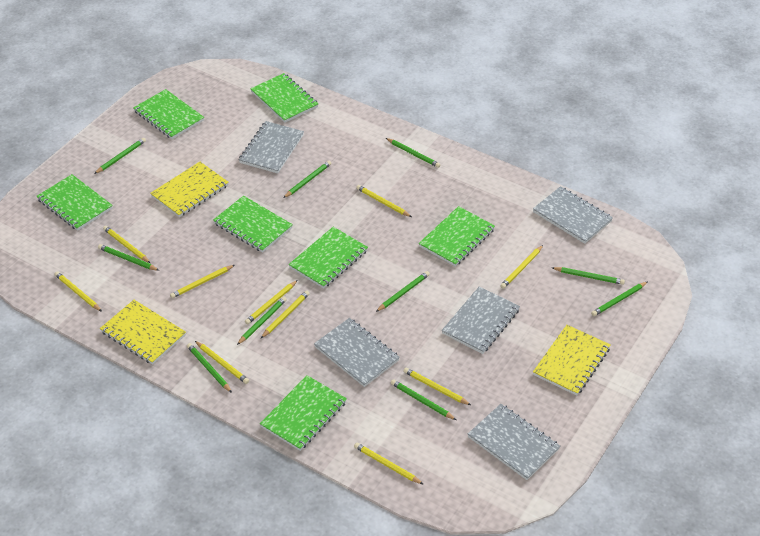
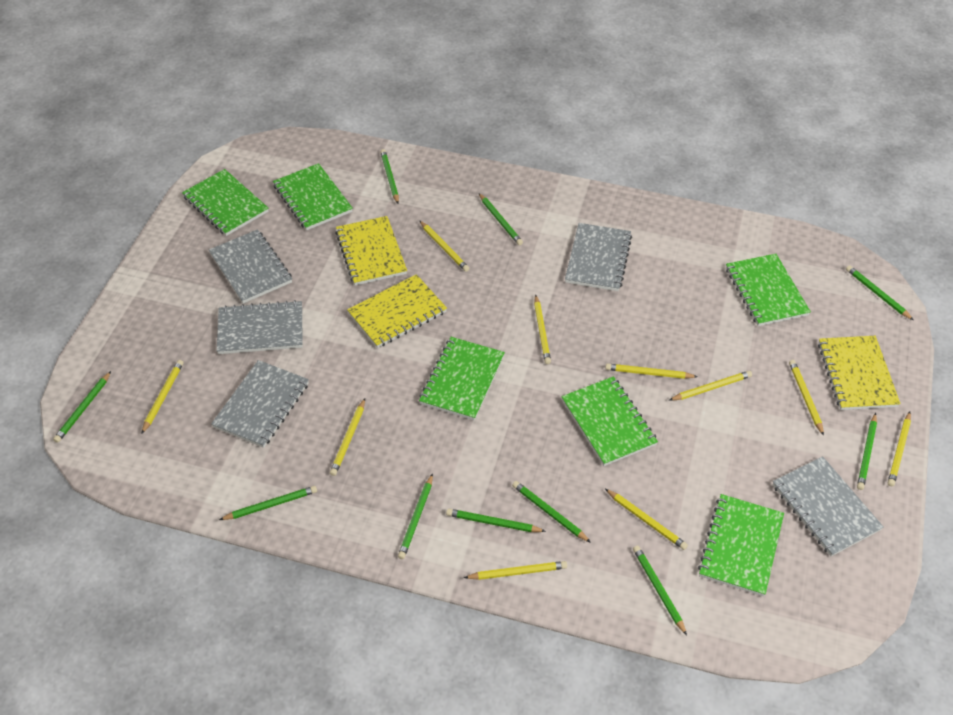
green notebook: [37,174,113,231] [133,89,204,139] [213,196,293,253] [250,73,318,123] [260,375,347,451] [288,227,368,289] [419,206,495,267] = 7 -> [182,169,269,236] [273,163,353,230] [419,337,505,420] [562,376,658,466] [698,494,784,596] [726,254,811,326] = 6

